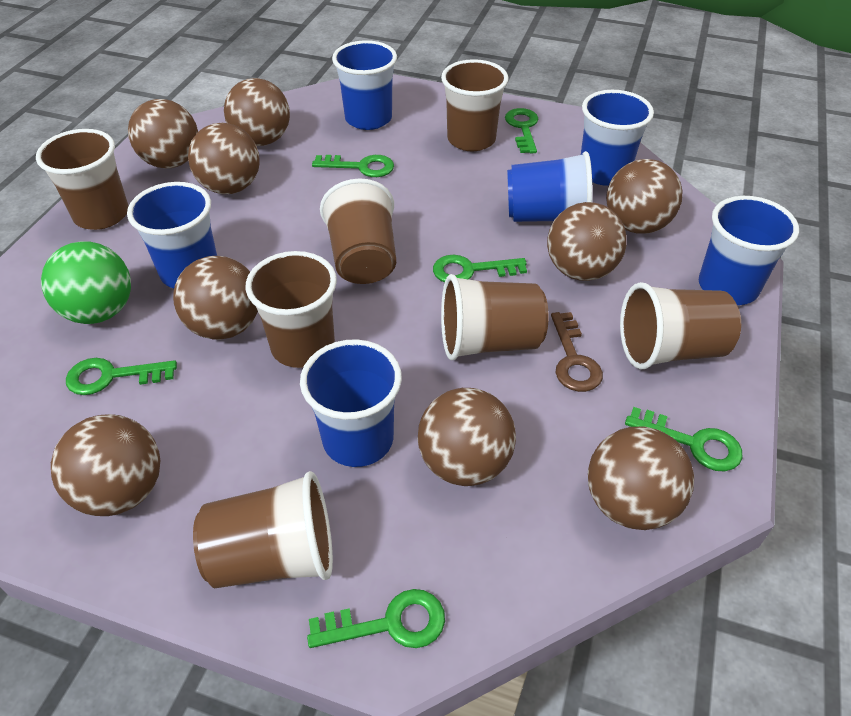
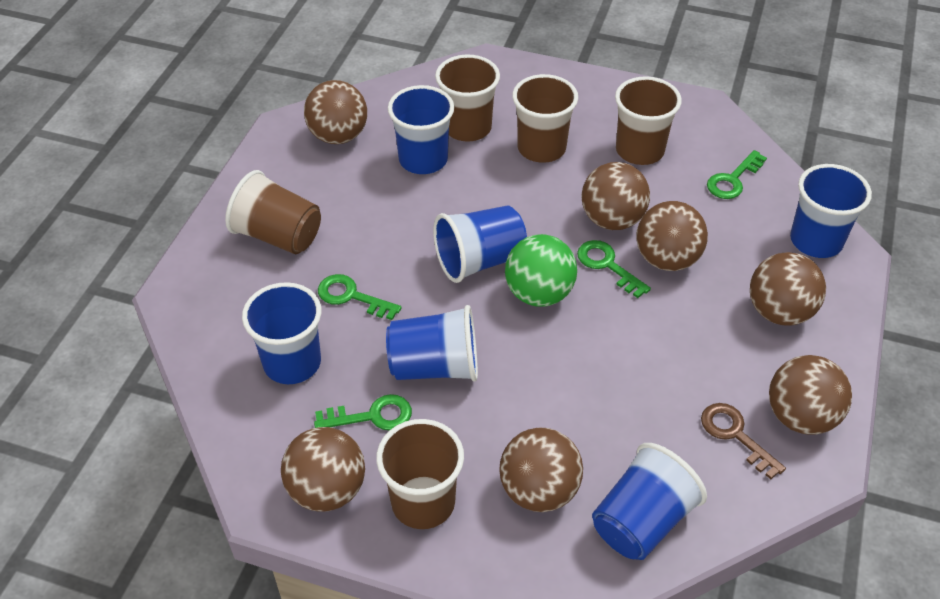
brown ball: [51,414,160,516] [128,99,198,169] [173,256,258,340] [188,123,260,194] [224,78,290,146] [418,388,516,486] [547,202,627,281] [588,427,694,530] [606,159,682,234] = 9 -> [281,427,365,512] [304,80,367,144] [499,428,583,512] [581,162,650,230] [636,201,708,271] [750,252,826,326] [769,355,852,435] = 7
brown cup: [36,129,129,230] [193,471,333,588] [245,251,337,368] [320,178,396,284] [441,59,509,151] [441,274,549,360] [620,282,741,369] = 7 -> [225,170,321,254] [376,419,464,529] [435,55,500,142] [512,74,578,163] [615,76,682,165] = 5
green key: [66,358,177,395] [307,589,445,648] [312,155,394,177] [433,255,527,282] [505,108,538,154] [625,407,743,471] = 6 -> [314,394,412,430] [318,274,402,320] [577,240,651,298] [707,150,767,199] = 4

